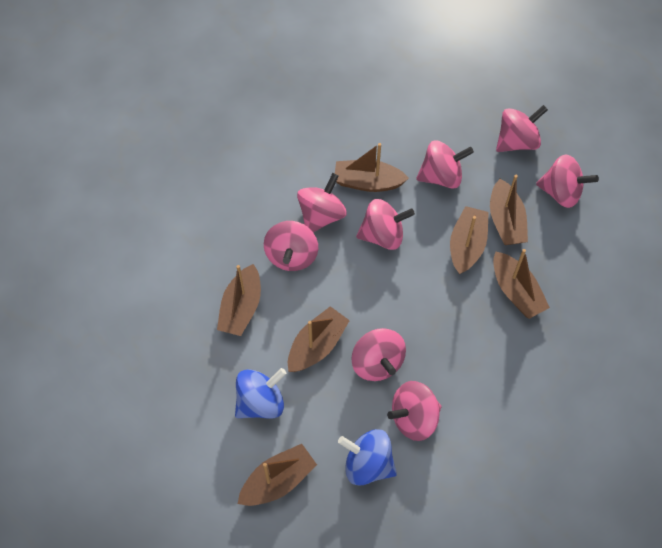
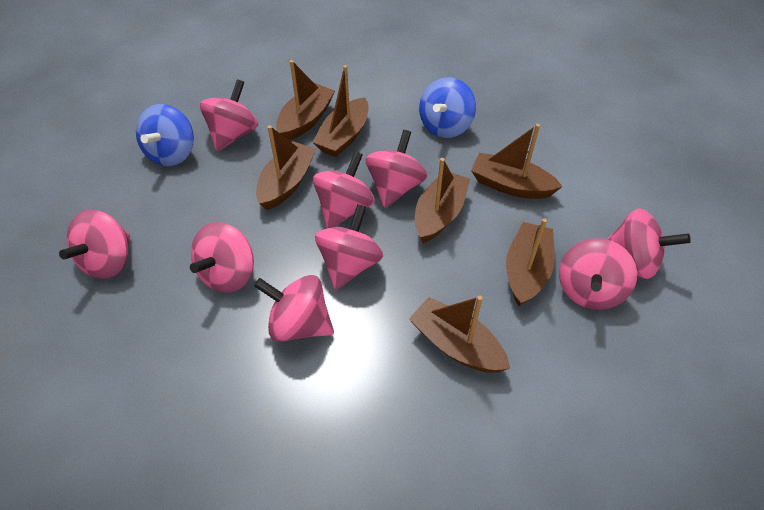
pink spinning top: [264,221,318,271] [297,173,347,232] [352,328,406,381] [356,199,415,250] [387,381,441,441] [416,140,474,189] [496,105,548,152] [536,154,599,208] = 8 -> [59,209,130,279] [190,222,254,293] [200,79,258,152] [254,275,334,342] [313,151,375,228] [315,204,383,290] [366,130,427,208] [559,238,637,310] [607,209,691,279] = 9

